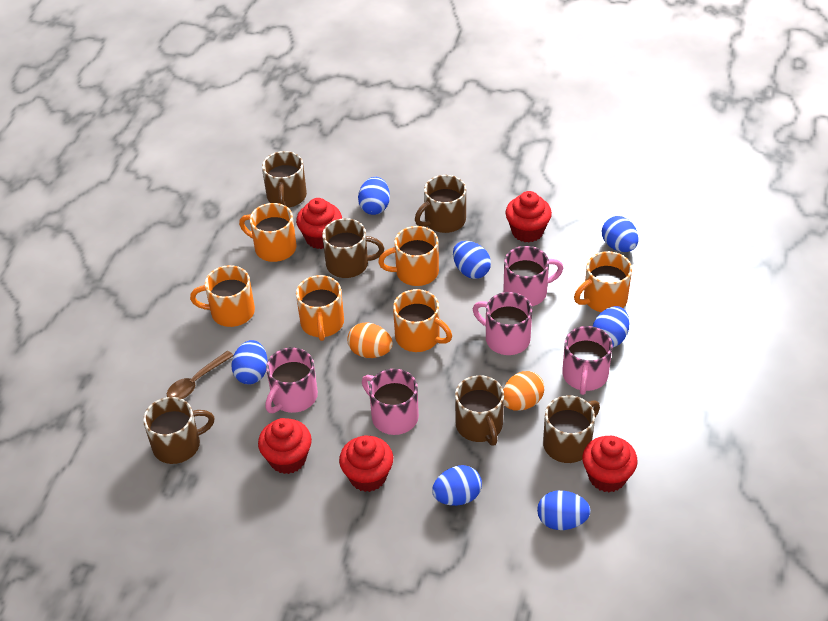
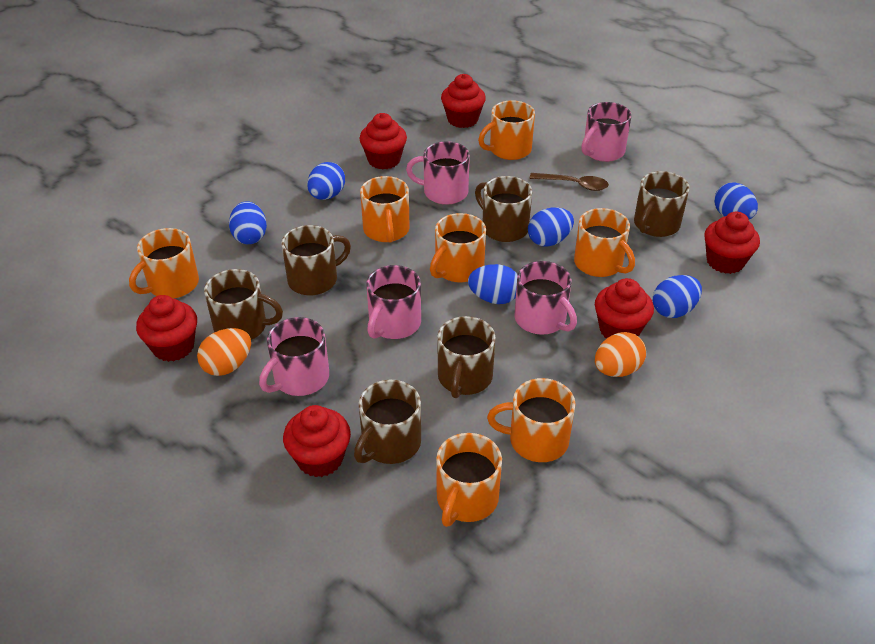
blue egg: [231,340,268,384] [358,177,390,215] [432,465,482,506] [453,241,491,279] [537,491,591,530] [593,306,630,347] [602,216,639,252] = 7 -> [229,201,267,244] [307,162,345,200] [468,264,517,304] [528,207,574,247] [653,275,702,318] [714,182,758,219] = 6
orange mug: [190,265,255,327] [239,203,297,262] [296,275,344,341] [378,226,439,286] [393,289,452,352] [574,251,632,312] = 6 -> [129,228,199,299] [360,176,410,243] [430,213,486,283] [436,433,502,527] [478,100,535,160] [487,378,576,462] [574,208,635,277] = 7
red cupcake: [258,418,312,474] [296,198,342,249] [339,436,393,492] [505,191,552,242] [582,436,638,492] = 5 -> [136,295,197,362] [283,405,351,477] [359,113,407,169] [441,74,486,128] [595,278,654,338] [704,212,760,274] = 6

